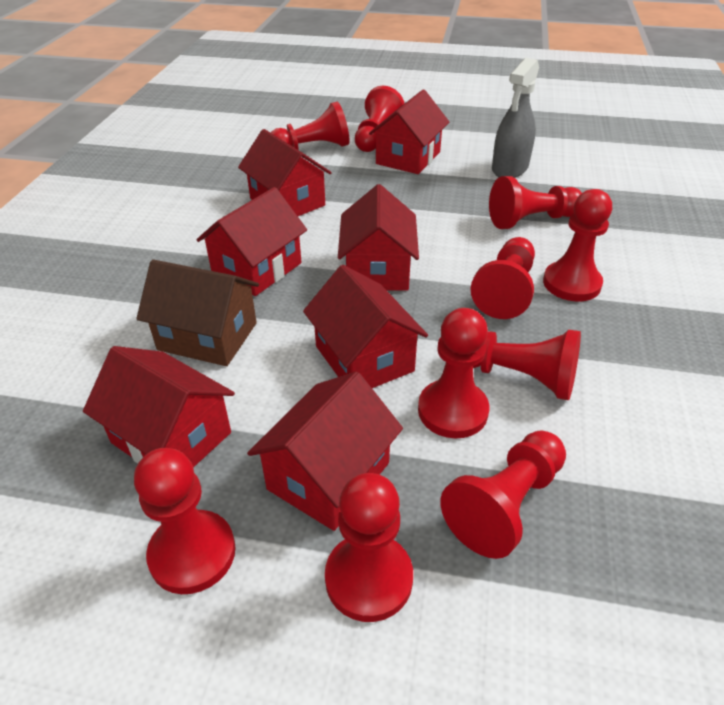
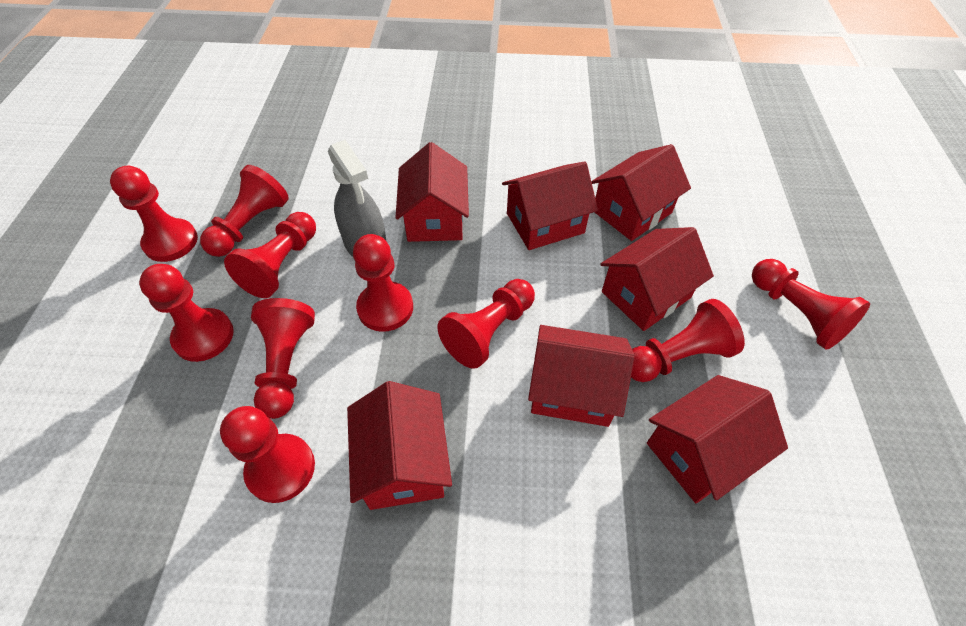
brown house: [136,259,259,366] = 1 -> none = 0

